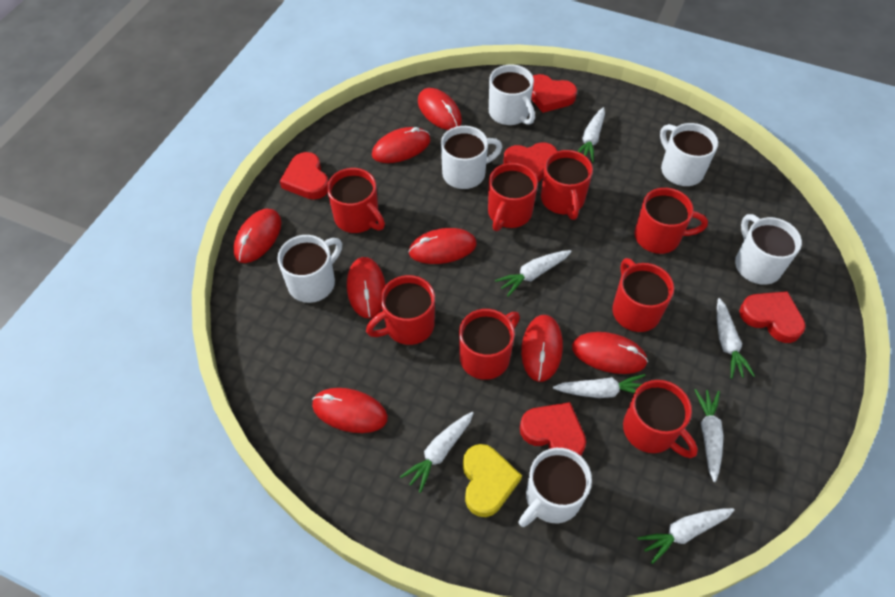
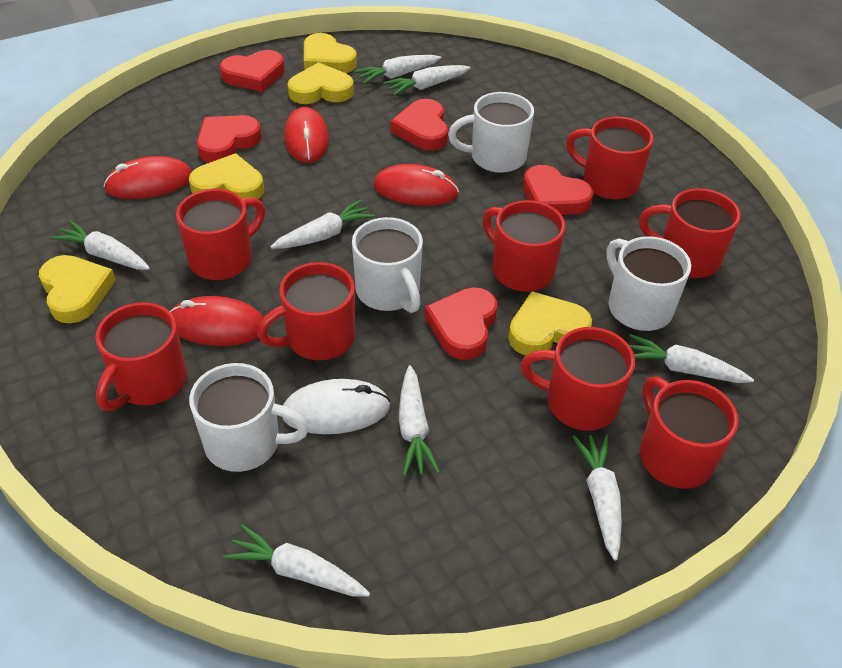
red mouse: [233,209,281,263] [312,388,388,433] [347,257,386,318] [372,127,431,163] [408,228,476,264] [418,88,462,130] [521,315,563,382] [572,332,648,374] = 8 -> [104,156,192,199] [169,296,264,346] [284,107,329,163] [374,164,459,206] = 4
white carrot: [400,412,474,493] [495,250,572,297] [553,374,645,398] [577,107,605,162] [637,508,735,564] [694,389,724,482] [717,298,755,379] = 7 -> [50,221,150,270] [223,525,370,596] [270,200,375,249] [354,55,441,84] [383,65,470,96] [398,365,440,476] [573,434,622,561] [629,334,754,383] = 8
white mouse: none = 0 -> [282,379,390,434] = 1
white mug: [277,235,342,303] [441,126,502,189] [489,64,535,125] [518,448,592,527] [660,123,718,186] [735,214,802,285] = 6 -> [189,363,309,472] [352,217,423,313] [448,92,534,173] [606,236,691,331] = 4
yellow heart: [463,444,522,517] = 1 -> [39,255,116,323] [189,153,264,199] [288,62,354,104] [304,33,357,73] [508,291,592,355] = 5

